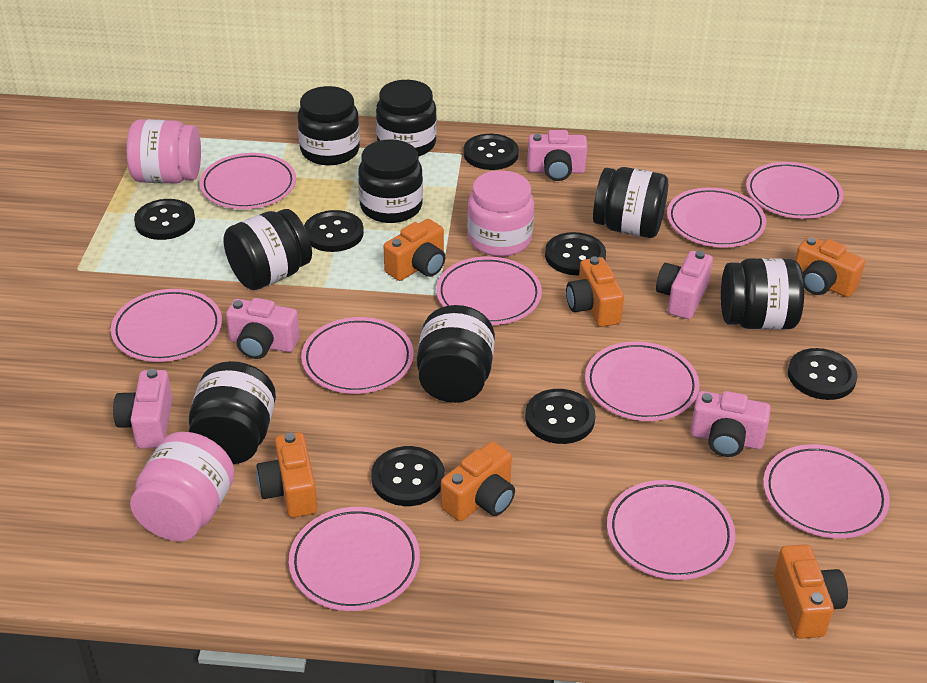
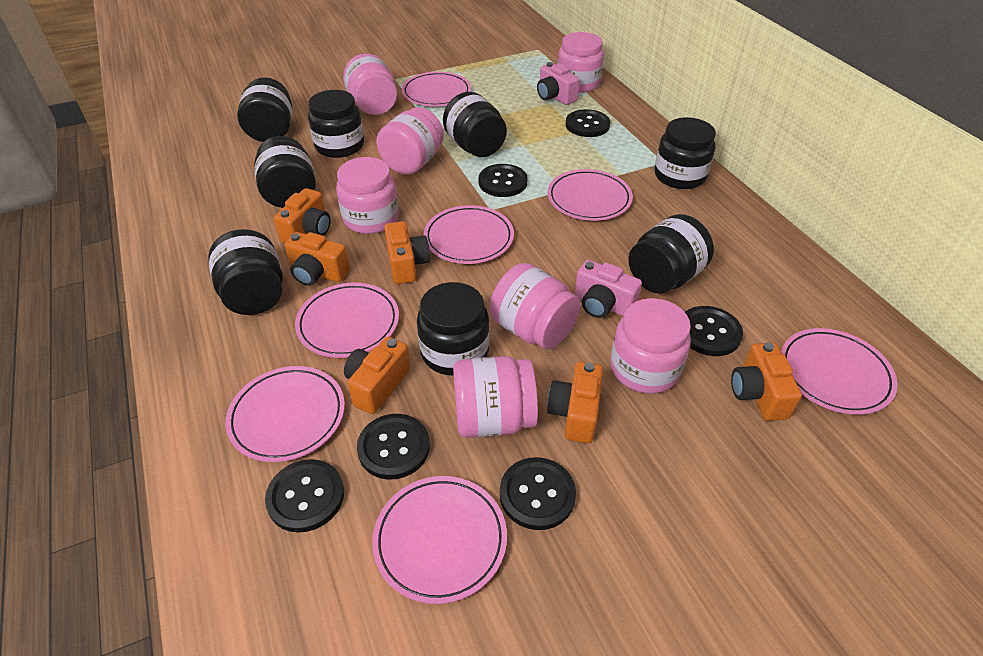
black button: [134,199,195,240] [304,210,364,252] [371,446,445,506] [463,134,519,170] [525,389,595,444] [545,232,606,275] [788,348,858,400] = 7 -> [265,459,344,533] [357,414,430,480] [478,164,528,197] [500,457,576,530] [566,109,610,137] [685,306,743,356] = 6
pink camera: [113,369,173,449] [226,298,300,359] [527,130,588,181] [656,251,713,319] [690,391,771,457] = 5 -> [537,62,580,105] [575,260,642,318] = 2
pink jar: [127,119,201,184] [130,432,235,541] [467,170,534,257] = 3 -> [336,157,399,234] [343,54,397,115] [376,107,444,175] [453,356,538,438] [490,263,581,350] [558,32,604,93] [610,298,691,394] = 7
pink plate: [111,289,222,362] [199,153,296,209] [289,507,420,611] [301,317,414,394] [436,257,542,325] [585,341,700,421] [607,480,735,580] [667,188,766,248] [746,162,844,219] [763,444,890,538] = 10 -> [226,366,345,462] [295,283,399,358] [372,476,507,604] [402,72,471,106] [424,205,514,264] [547,169,633,221] [781,328,898,415] = 7

